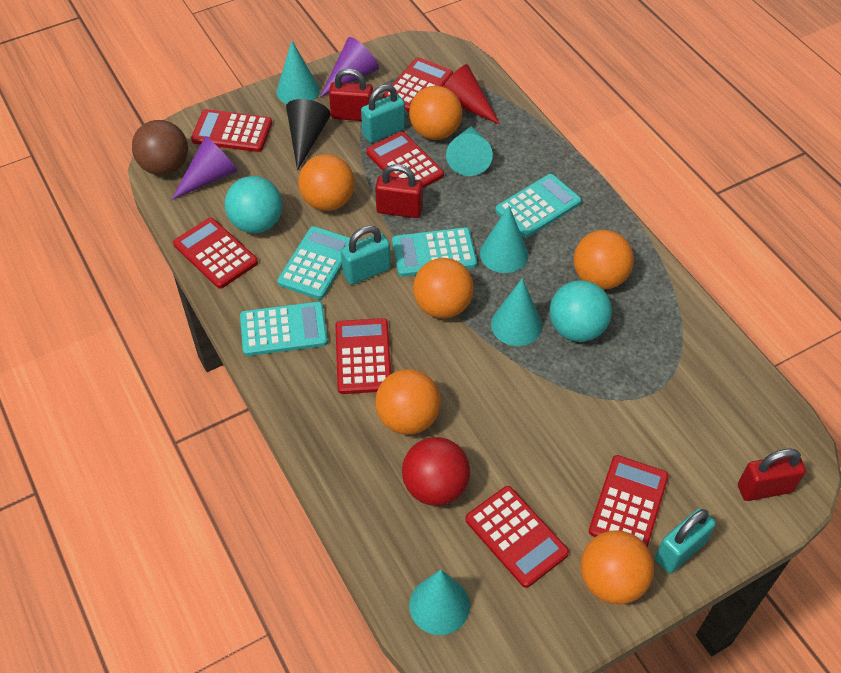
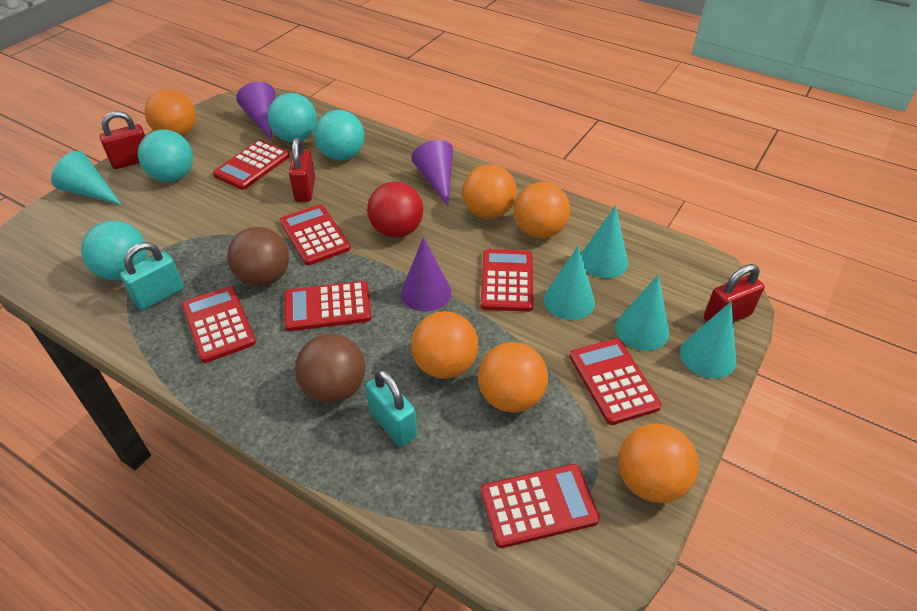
black cone: [286,99,331,170] = 1 -> none = 0
brown ball: [132,120,188,175] = 1 -> [227,227,289,287] [295,334,365,403] = 2
purple cone: [171,136,238,200] [320,37,379,97] = 2 -> [236,82,275,140] [401,237,451,312] [411,140,453,206] = 3
red cone: [443,64,500,125] = 1 -> none = 0
turquoise ball: [225,176,283,234] [550,280,612,342] = 2 -> [81,221,147,280] [138,129,193,182] [268,93,317,142] [314,110,365,161] = 4
turquoise calculator: [240,302,328,356] [277,226,350,299] [392,227,477,277] [495,174,581,238] = 4 -> none = 0
turquoise padlock: [341,225,391,285] [361,84,405,143] [655,508,716,573] = 3 -> [120,242,184,310] [365,369,417,447] = 2

